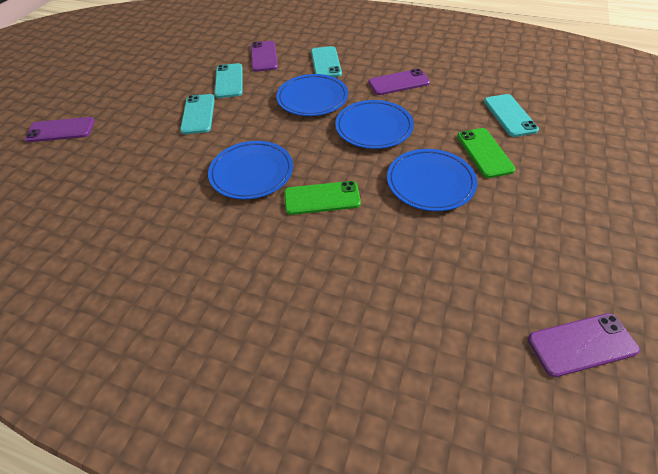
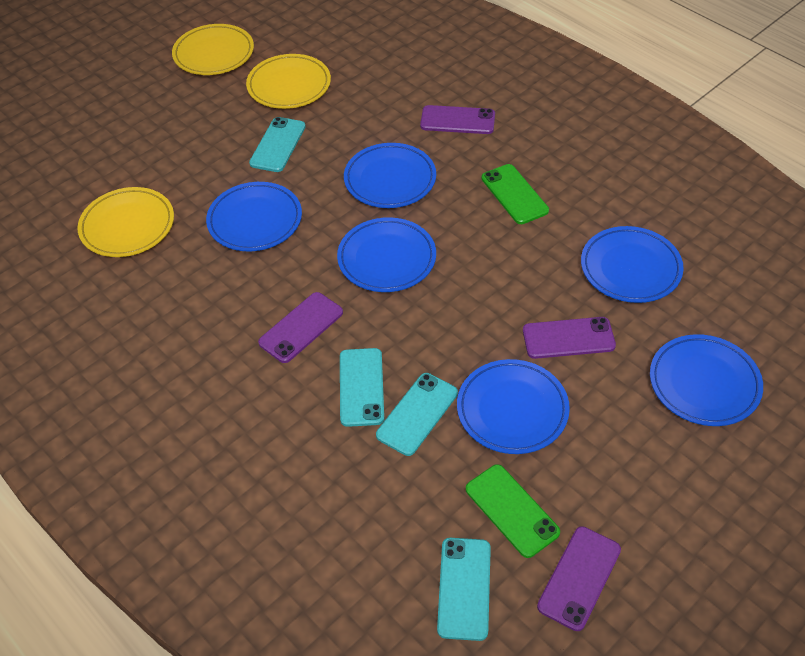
blue plate: [208,141,293,200] [276,74,348,116] [335,100,414,149] [387,149,477,211] = 4 -> [206,182,302,251] [337,217,436,292] [344,143,436,208] [457,359,570,454] [581,226,684,303] [650,334,763,426] = 6
yellow plate: none = 0 -> [77,187,174,257] [172,24,254,75] [246,54,331,109] = 3

